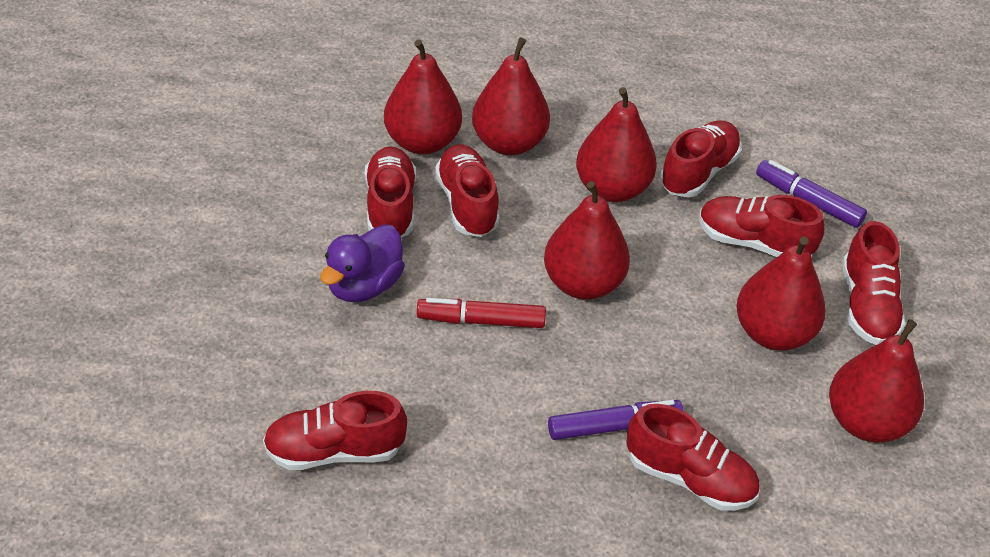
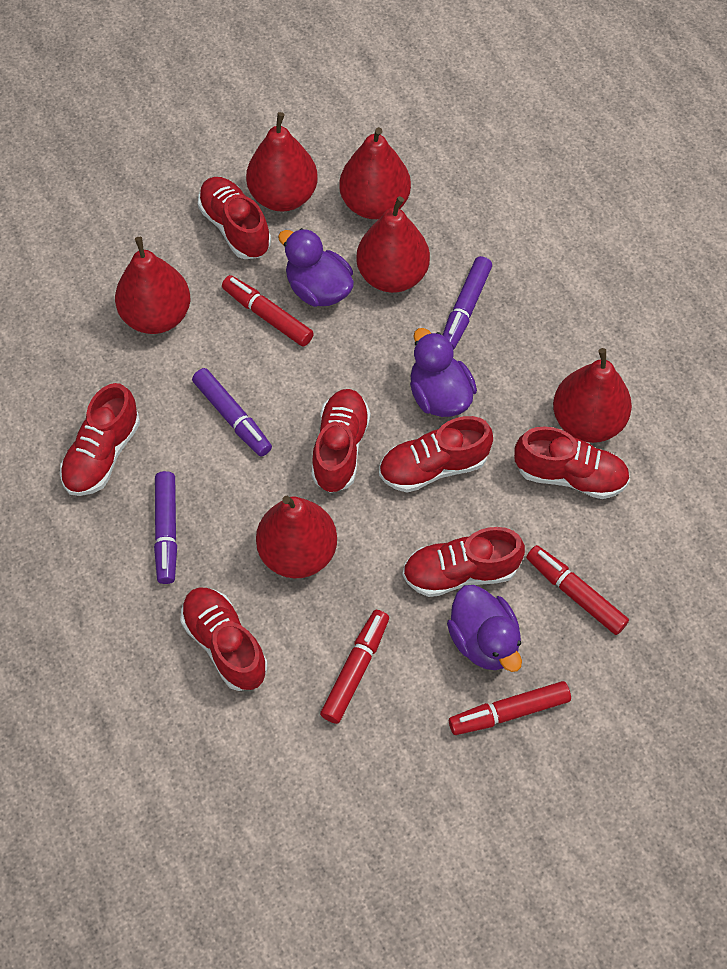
purple duck: [320,224,405,302] = 1 -> [278,228,354,307] [410,328,477,417] [447,585,522,672] = 3
purple marker: [548,400,683,440] [756,160,867,228] = 2 -> [154,471,177,584] [192,368,272,457] [443,256,492,350] = 3
red marker: [417,298,546,328] = 1 -> [222,275,314,347] [320,610,389,724] [449,681,571,735] [526,545,629,635] = 4

